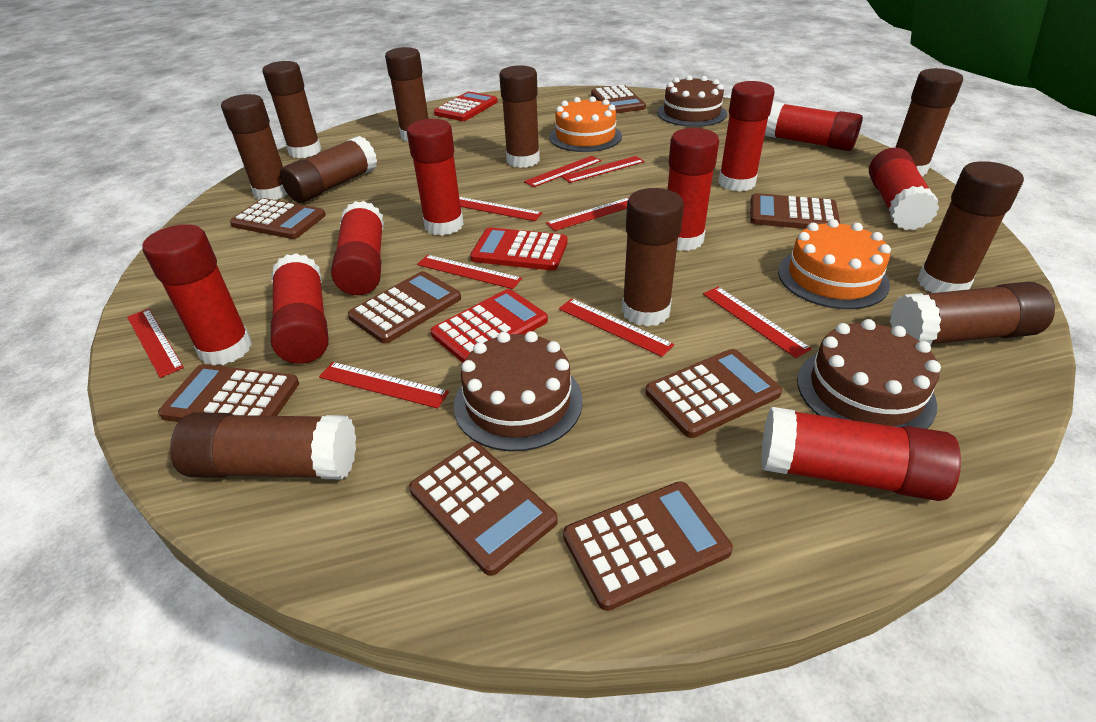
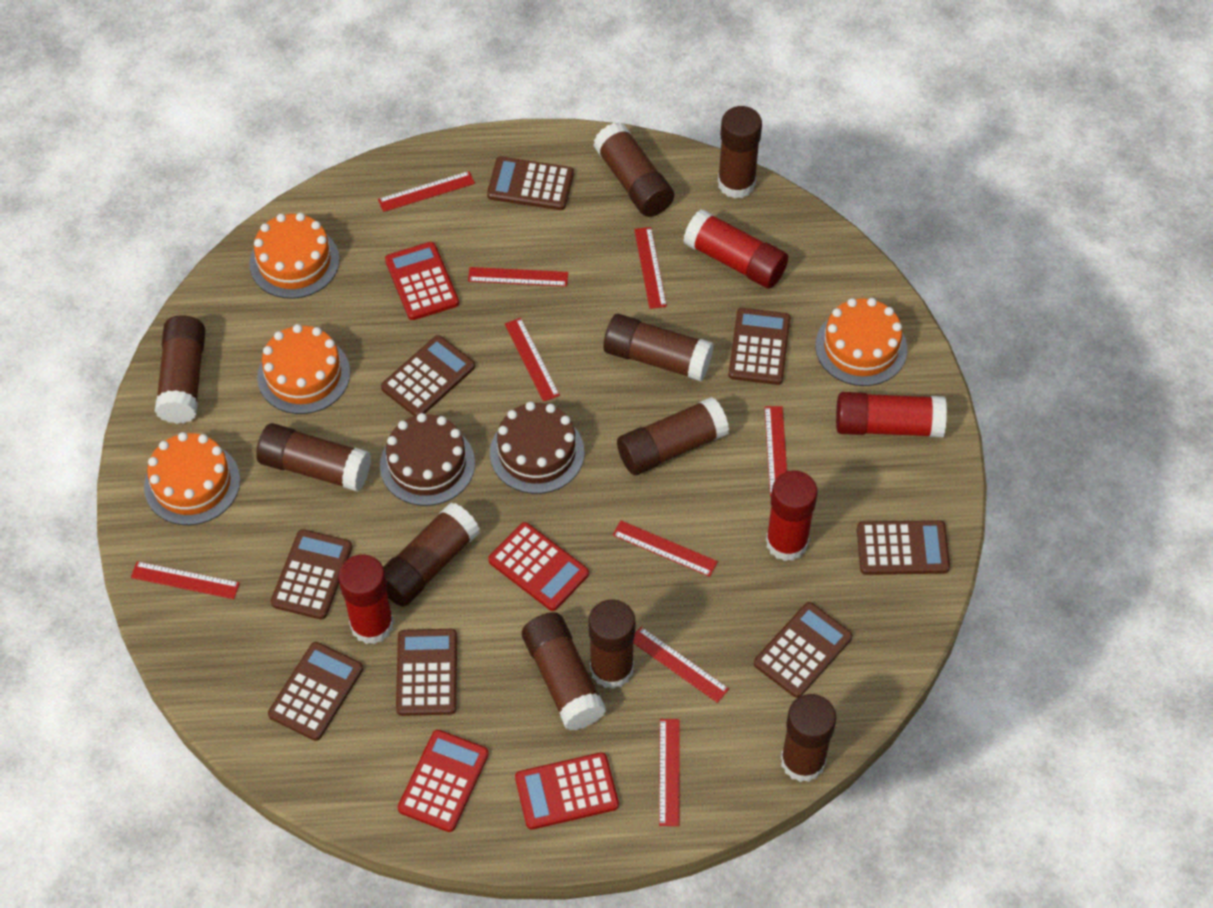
brown cake: [454,331,583,452] [657,75,727,127] [797,319,941,429] = 3 -> [380,413,475,506] [490,402,584,494] = 2
orange cake: [549,96,622,152] [778,219,891,309] = 2 -> [144,432,240,525] [249,213,339,299] [257,324,350,414] [815,298,907,386] = 4
red calculator: [431,289,548,363] [434,92,498,121] [470,227,568,270] = 3 -> [385,242,459,320] [398,730,489,832] [488,522,589,611] [515,752,619,830] = 4
red glue stick: [142,224,252,365] [271,253,329,364] [331,201,384,295] [407,119,464,236] [667,128,719,251] [718,81,775,192] [761,407,961,501] [765,102,863,151] [869,148,939,230] = 9 -> [338,554,394,644] [683,209,788,289] [766,471,818,561] [836,392,947,438] = 4

